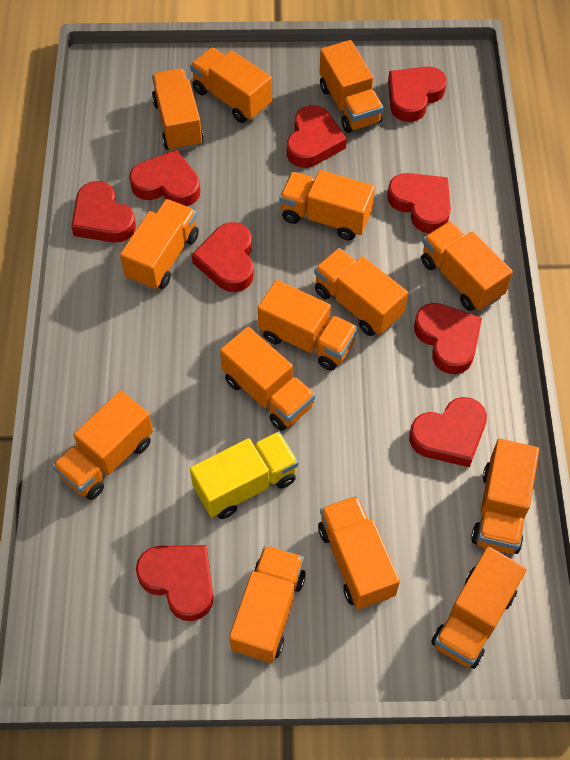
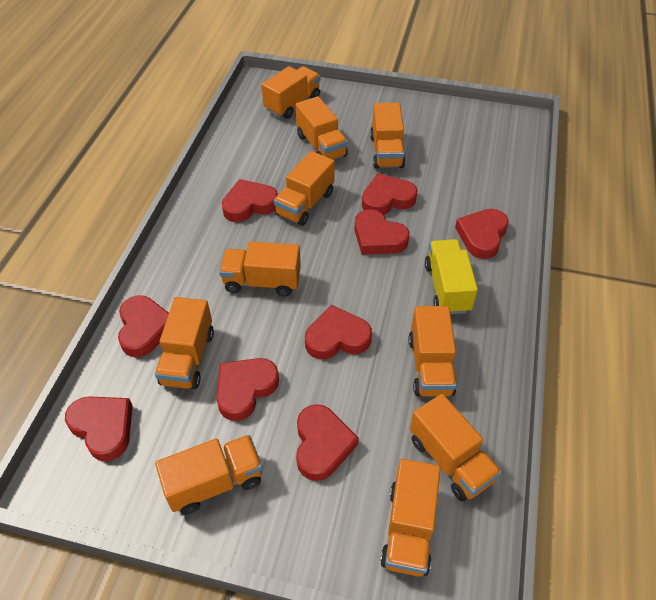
orange truck: [52,390,153,500] [120,199,199,290] [152,68,204,151] [190,48,272,123] [220,327,315,431] [229,545,306,663] [258,280,358,371] [279,170,375,241] [314,248,408,336] [318,496,400,609] [320,40,383,133] [421,221,513,311] [431,547,527,669] [471,439,539,554] = 14 -> [155,297,214,389] [155,435,263,515] [219,242,301,297] [261,66,320,119] [274,151,335,226] [295,96,348,160] [370,103,406,169] [380,459,441,577] [409,306,457,396] [410,394,502,502] = 10

